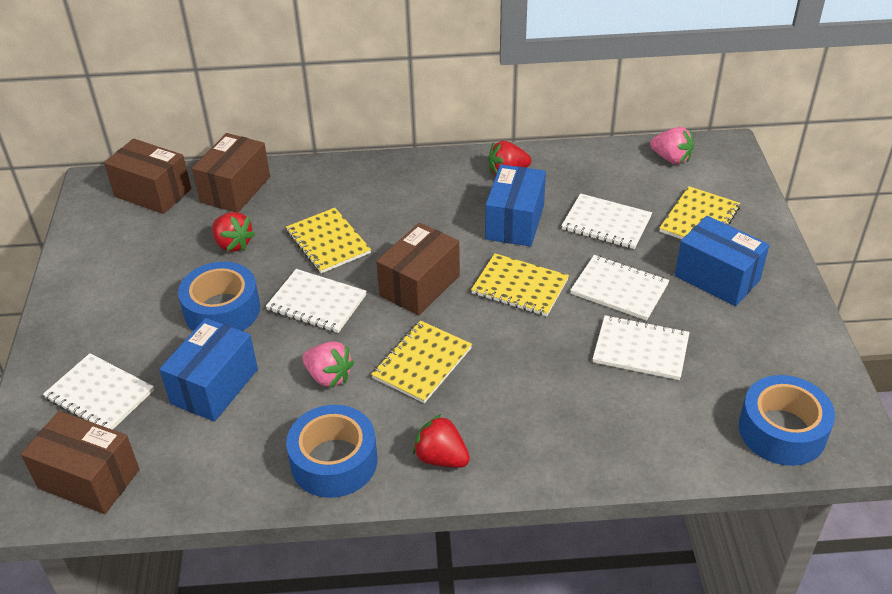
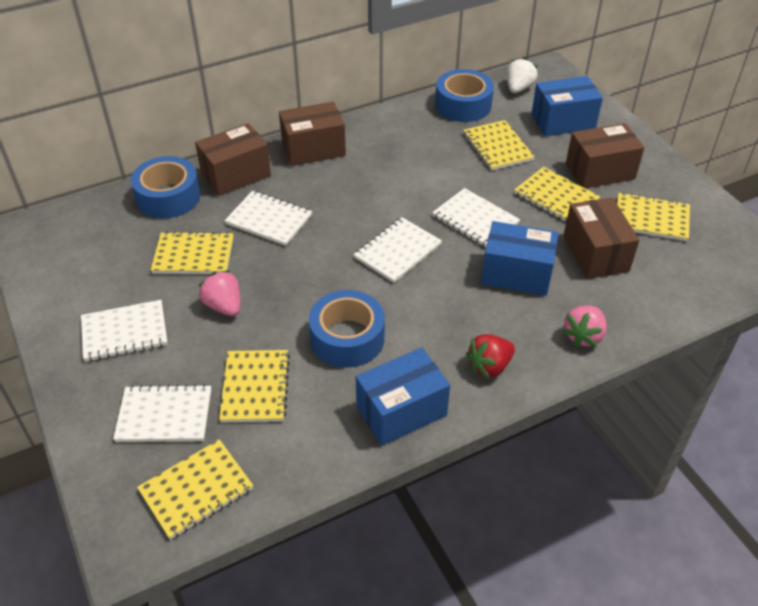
red strawberry: [212,212,255,252] [413,414,470,468] [488,141,531,176] = 3 -> [466,334,515,378] = 1
white strawberry: none = 0 -> [507,58,538,93] = 1
yellow notebook: [286,208,371,273] [371,320,472,403] [471,253,569,316] [659,186,740,239] = 4 -> [137,439,253,540] [151,231,233,274] [219,350,290,423] [463,120,535,171] [514,167,600,222] [617,192,690,241] = 6

